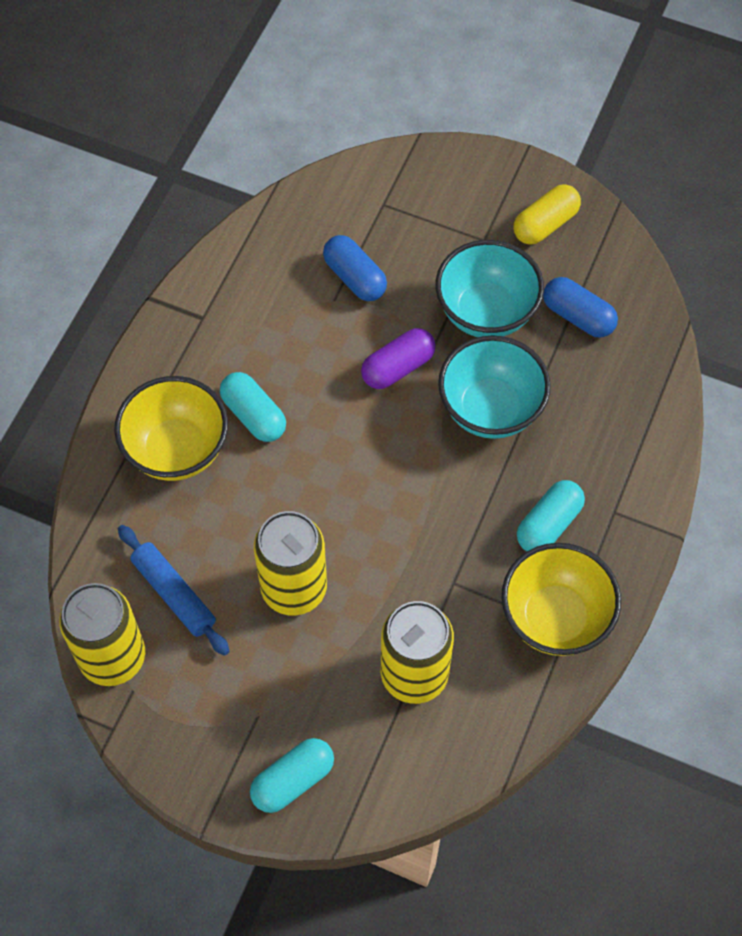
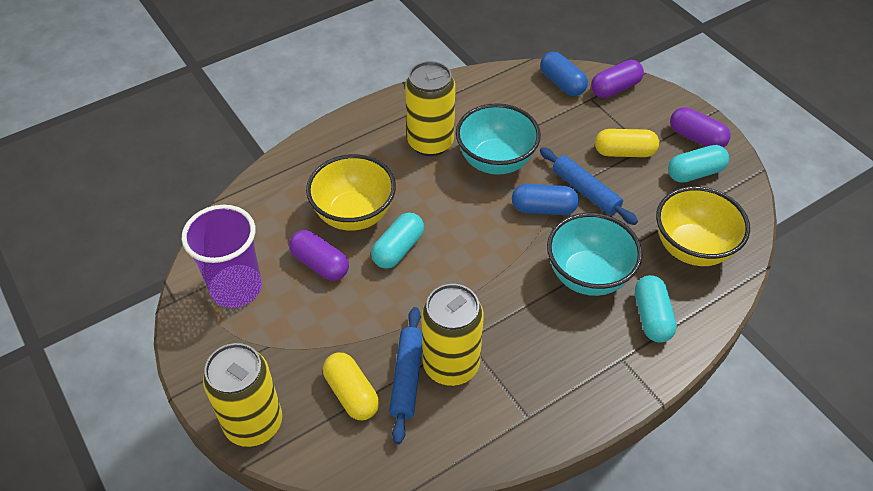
blue rolling pin: [118,525,230,656] = 1 -> [389,307,422,444] [540,147,638,225] = 2
purple capsule: [361,328,436,389] = 1 -> [289,230,349,281] [591,60,644,98] [670,107,731,148] = 3
purple cup: none = 0 -> [182,205,262,308] = 1
yellow capsule: [514,184,581,245] = 1 -> [323,353,379,420] [595,129,659,157] = 2

